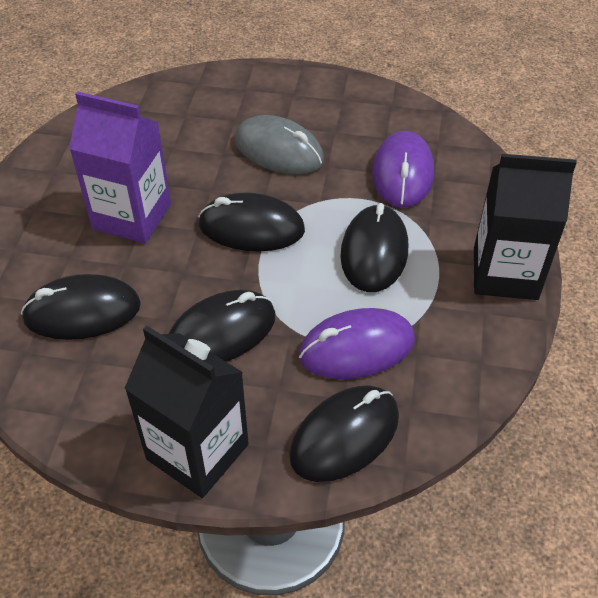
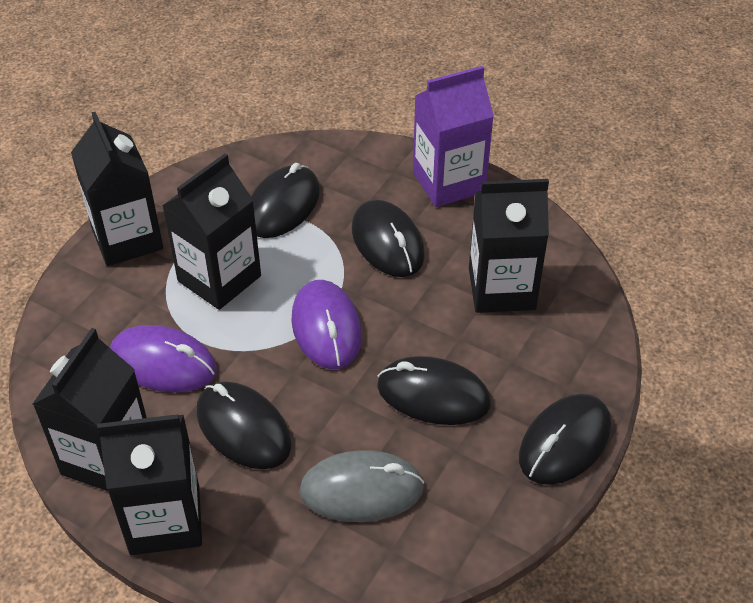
black carton: [124,325,249,498] [474,154,577,300] = 2 -> [33,328,147,491] [71,112,163,266] [97,414,202,555] [162,153,261,310] [469,179,549,313] = 5

